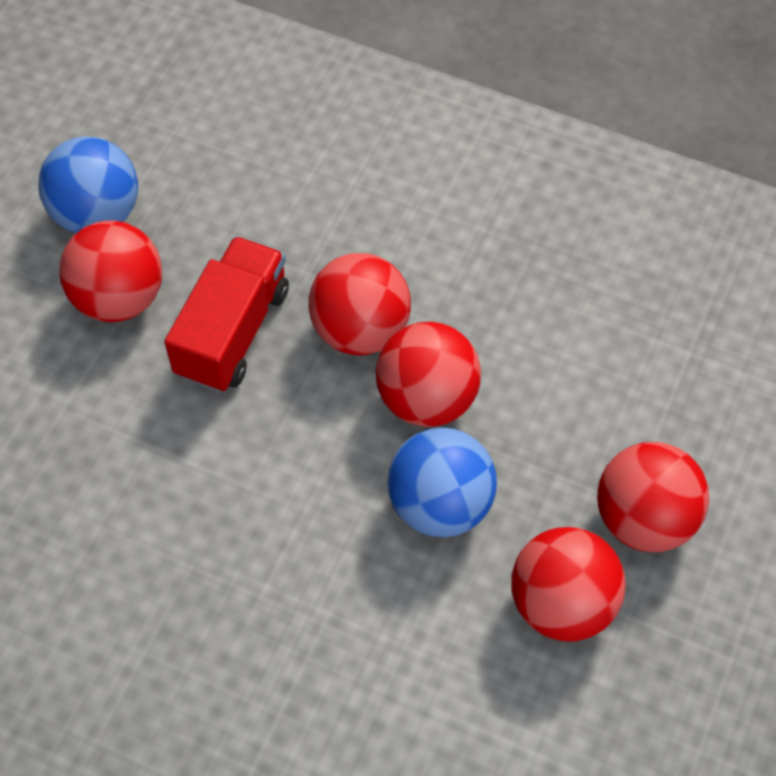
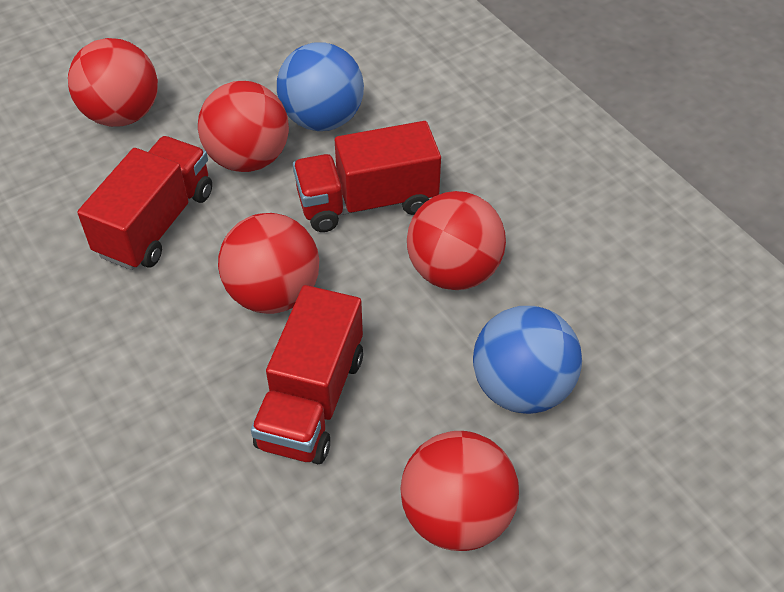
red truck: [164,236,289,392] = 1 -> [77,136,212,270] [251,285,363,464] [293,121,441,232] = 3

